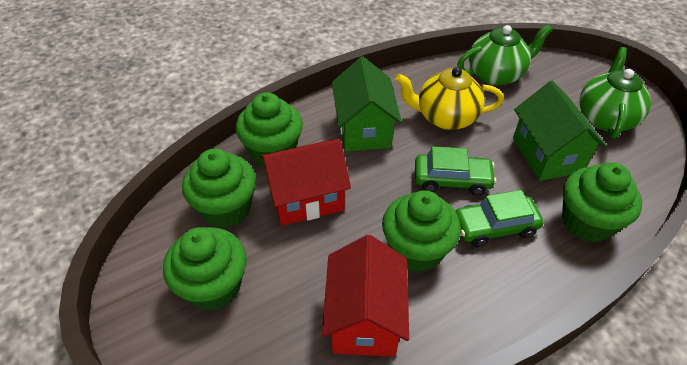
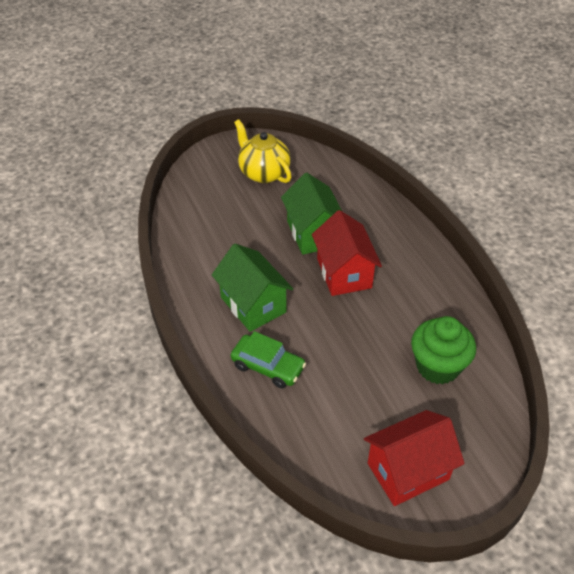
green car: [415,146,496,196] [456,190,544,247] = 2 -> [231,331,306,388] = 1
green cupcake: [163,227,247,311] [182,149,256,228] [236,92,303,167] [382,190,461,272] [562,162,642,243] = 5 -> [411,316,476,384] = 1
green teapot: [457,25,553,85] [579,47,651,138] = 2 -> none = 0

